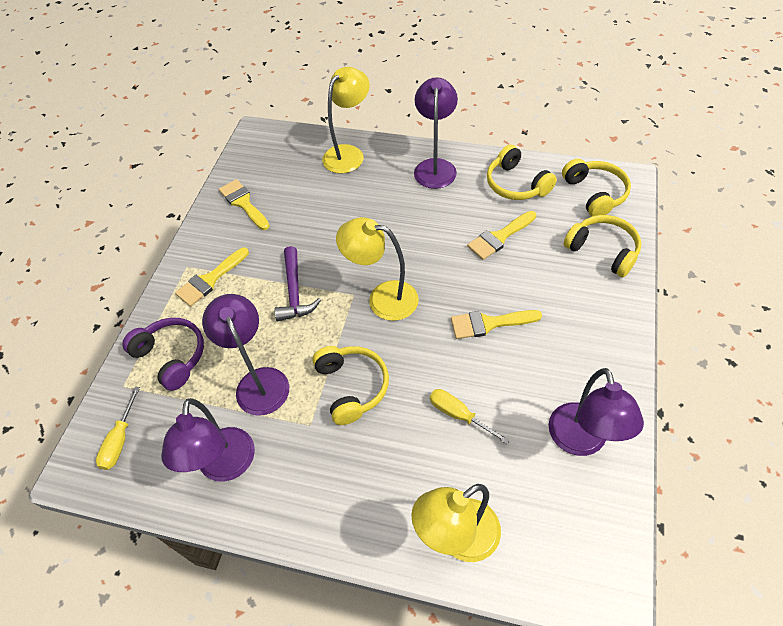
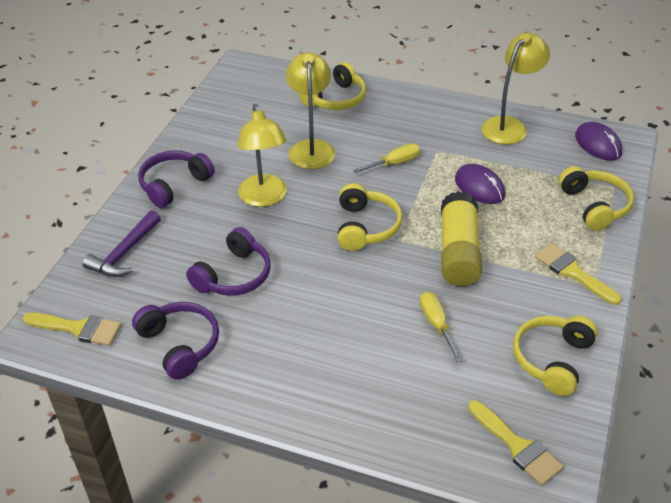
purple headphones: [122,318,204,391] = 1 -> [132,302,219,380] [138,151,215,208] [186,227,271,296] = 3
purple lamp: [161,398,255,482] [202,294,289,416] [414,77,458,189] [549,368,644,456] = 4 -> none = 0
purple mouse: none = 0 -> [455,164,505,204] [575,122,622,161] = 2
yellow brush: [175,248,249,307] [219,179,270,230] [451,310,542,339] [467,211,537,260] = 4 -> [23,313,121,346] [468,400,564,486] [535,243,621,305] = 3
yellow glue stick: none = 0 -> [441,191,482,286] = 1

